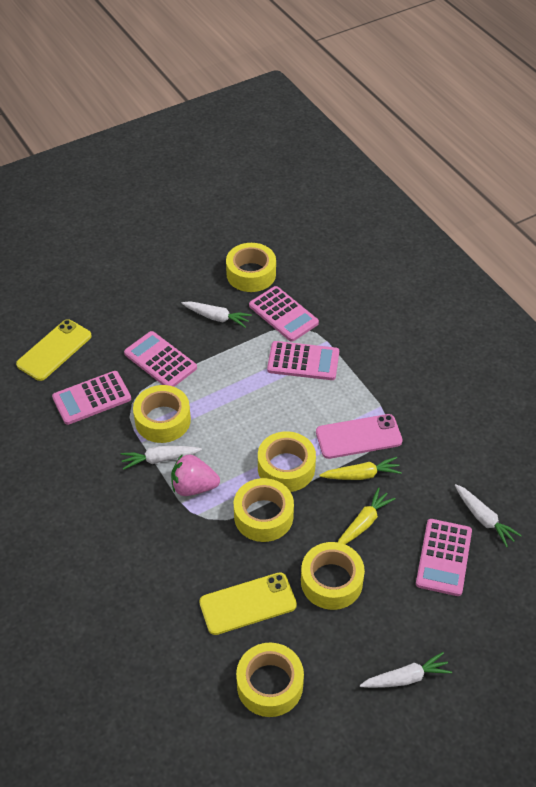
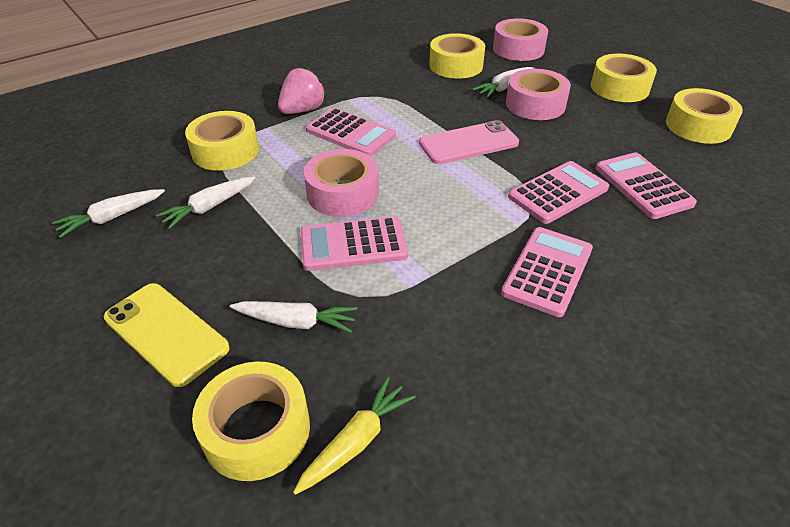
pink tape: none = 0 -> [304,149,379,217] [493,18,548,61] [506,69,571,120] = 3
yellow carrot: [319,457,402,480] [338,487,395,545] = 2 -> [293,377,416,495] = 1
yellow phone: [16,319,92,381] [199,572,297,635] = 2 -> [104,283,230,387] = 1
yellow tape: [133,385,191,443] [226,243,276,292] [234,478,294,542] [236,643,304,717] [258,431,316,492] [301,542,365,610] = 6 -> [185,111,259,171] [192,362,310,481] [429,33,485,79] [591,54,657,102] [666,88,743,144] = 5

